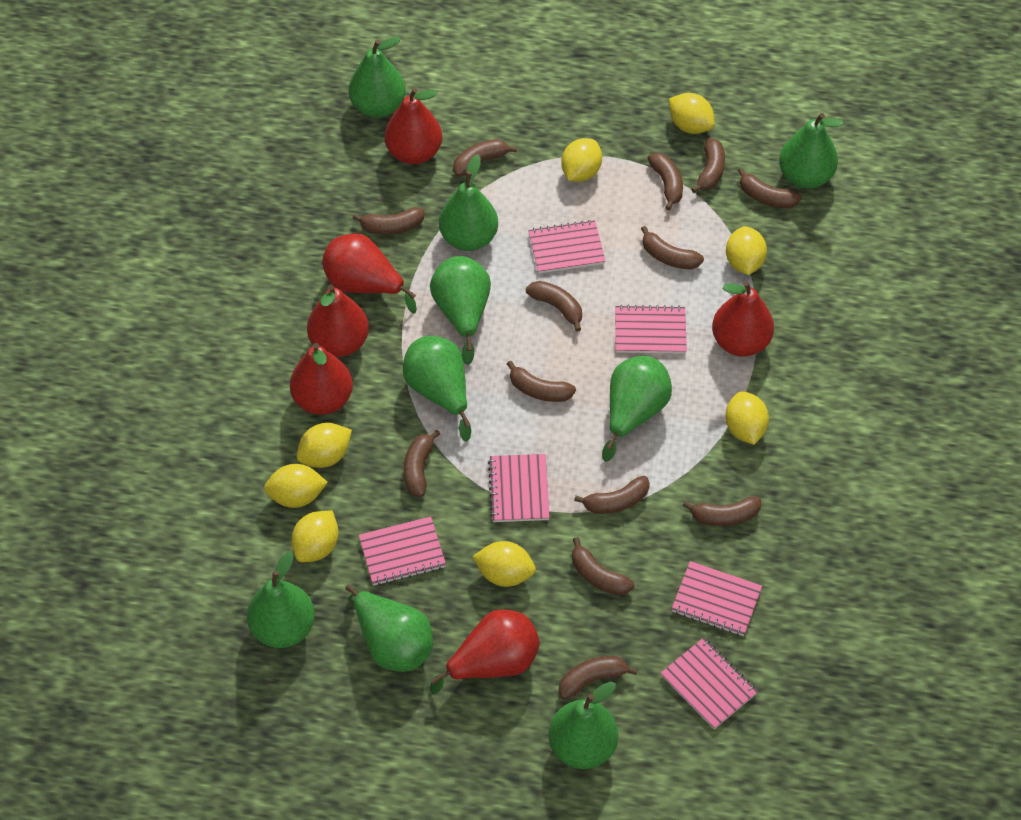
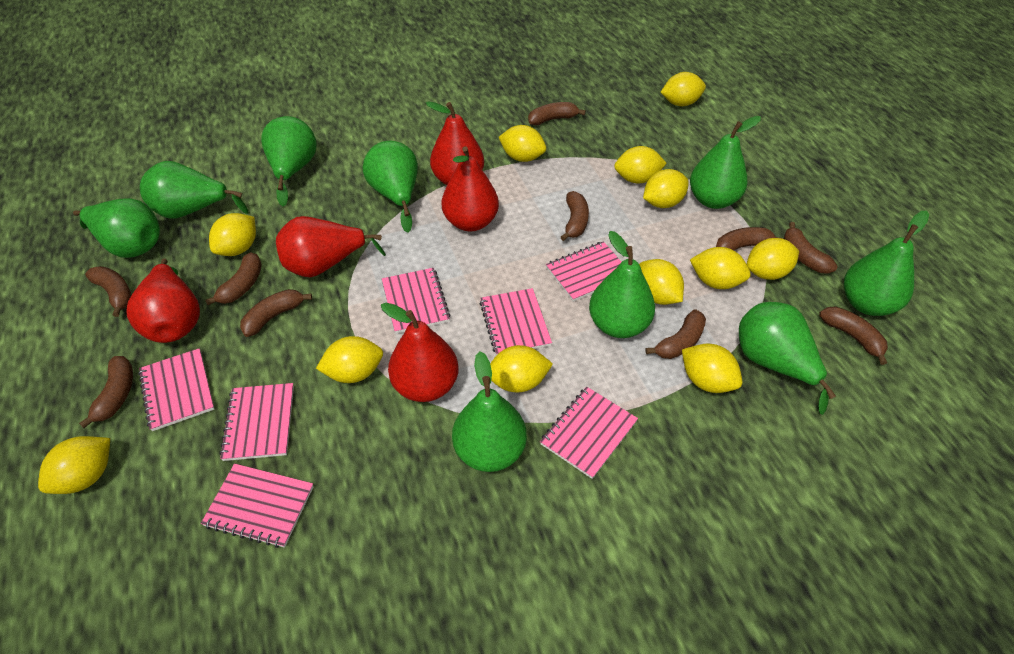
brown banana: [353,207,424,235] [404,430,440,497] [453,139,517,177] [507,361,576,402] [526,281,582,332] [559,656,638,699] [572,537,634,595] [574,476,650,514] [641,226,704,269] [647,153,683,210] [683,496,761,526] [691,138,725,193] [737,168,801,208] = 13 -> [79,356,133,428] [85,266,131,317] [205,252,262,305] [240,289,312,337] [528,102,586,125] [561,191,589,241] [645,309,706,359] [716,227,784,250] [784,222,838,274] [819,306,888,365] = 10
pink notebook: [359,516,446,586] [488,454,550,522] [528,220,605,274] [615,305,687,354] [661,638,758,729] [671,561,762,636] = 6 -> [138,348,214,431] [201,463,314,548] [219,383,294,461] [382,268,450,334] [480,288,552,355] [540,387,638,479] [546,241,621,302] = 7
red pear: [290,343,353,415] [307,285,369,357] [322,233,417,314] [385,88,442,164] [430,610,540,694] [712,281,774,357] = 6 -> [126,258,200,343] [276,216,386,277] [381,303,459,402] [426,101,484,185] [442,146,499,231] = 5
yellow lemon: [264,464,328,508] [291,510,339,562] [297,423,352,468] [472,541,536,587] [561,138,602,182] [669,93,715,134] [725,391,769,445] [726,226,767,275] = 8 -> [38,436,110,494] [209,213,256,256] [316,336,383,383] [490,345,553,393] [499,125,546,162] [614,146,667,183] [639,259,684,305] [643,169,689,208] [661,72,706,106] [682,343,742,393] [690,247,751,289] [747,238,799,280] = 12

